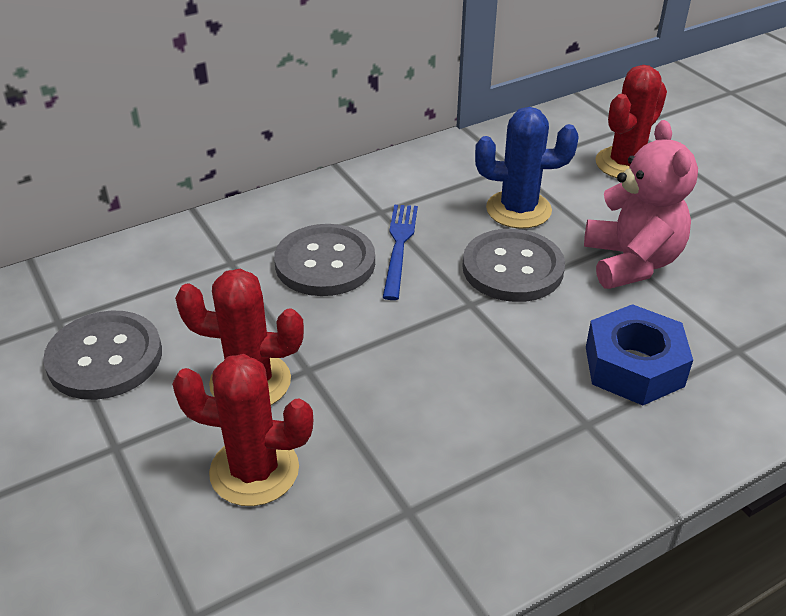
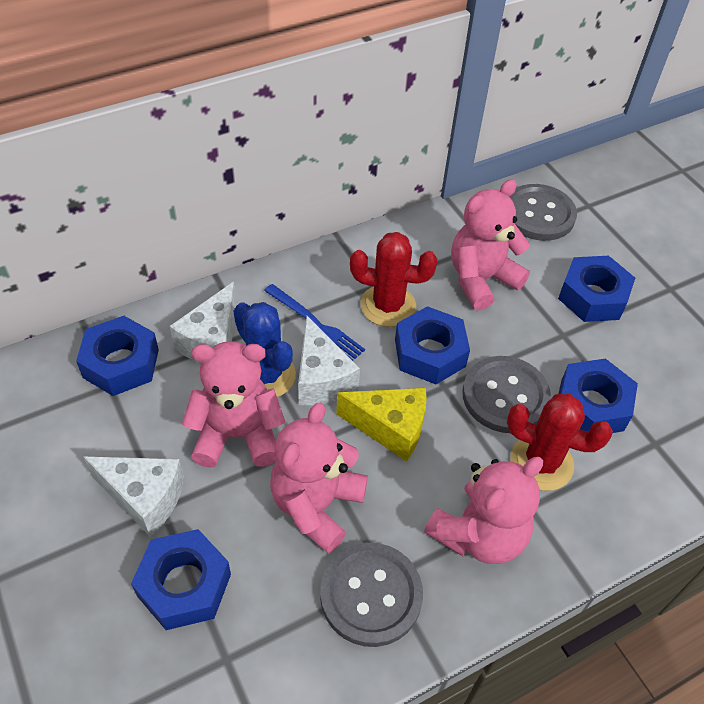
blue nut: [586,304,693,405] = 1 -> [76,316,159,396] [131,529,231,630] [395,306,470,384] [558,256,635,322] [559,358,638,433] = 5
pink teddy bear: [584,120,698,289] = 1 -> [182,341,285,468] [270,402,368,554] [424,457,543,564] [451,179,530,310] = 4
red cactus: [172,354,313,506] [175,269,304,405] [595,65,667,178] = 3 -> [350,232,438,327] [507,394,613,491] = 2
white cheese: none = 0 -> [84,457,185,537] [170,282,237,363] [298,316,360,405] = 3
yellow cheese: none = 0 -> [336,388,427,462] = 1

